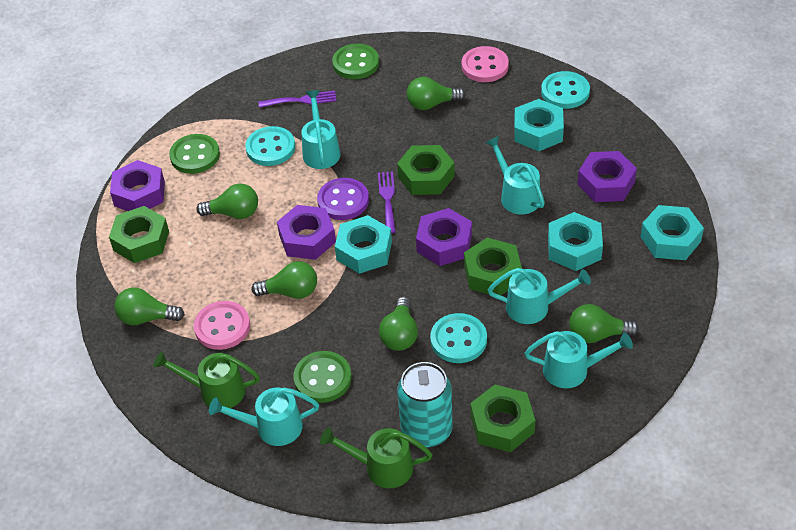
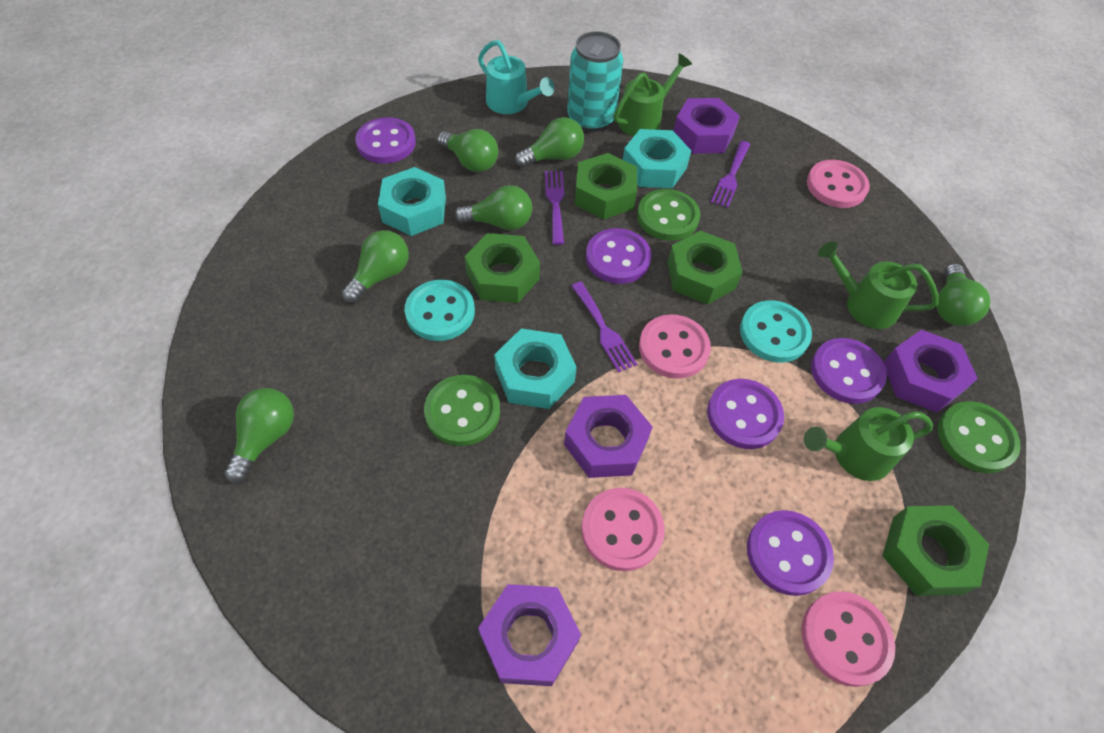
green watering can: [154,352,260,408] [320,428,432,488] = 2 -> [614,54,692,136] [804,407,933,481] [818,241,939,329] = 3
pink button: [194,301,250,350] [462,46,509,82] = 2 -> [581,488,665,571] [639,314,711,379] [801,591,895,687] [807,160,870,208] = 4
purple button: [317,178,369,220] = 1 -> [355,117,416,164] [586,228,651,284] [707,379,784,449] [747,510,834,596] [811,338,887,404] = 5
purple fork: [259,91,336,108] [378,171,396,234] = 2 -> [545,171,564,245] [571,282,637,373] [711,141,750,208] = 3
turquoise button: [245,126,295,166] [430,313,487,363] [541,71,590,109] = 3 -> [405,280,475,341] [740,300,812,363] = 2
turquoise nut: [335,215,392,274] [514,99,564,151] [548,212,603,271] [640,205,704,260] = 4 -> [378,167,446,236] [494,328,577,409] [623,129,691,188] = 3
turquoise watering can: [209,388,319,446] [301,90,340,169] [485,136,545,215] [488,268,591,324] [524,331,633,388] = 5 -> [478,40,555,114] = 1

